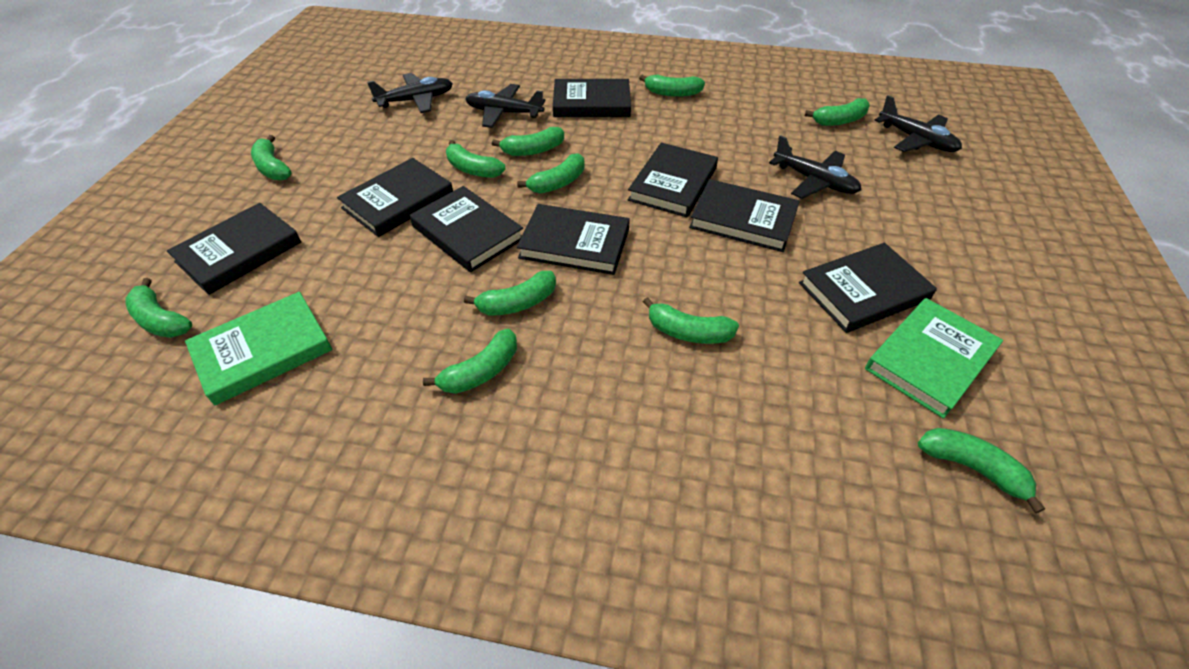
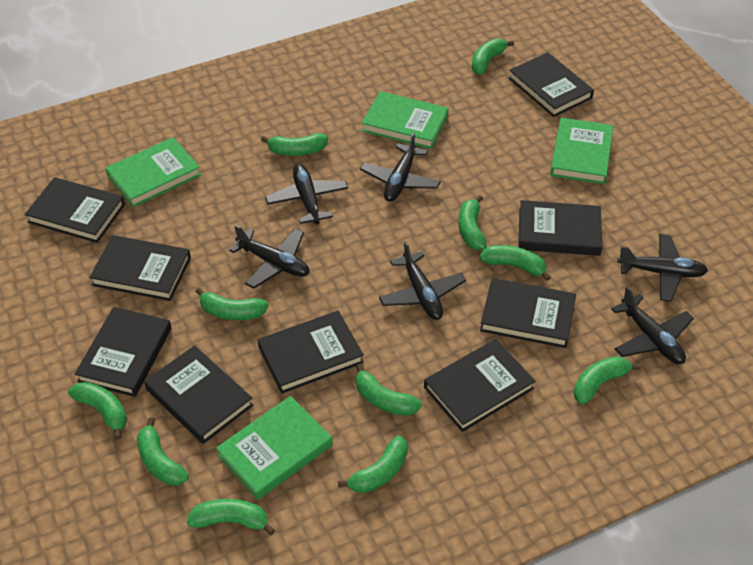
black book: [167,203,301,295] [337,158,453,237] [410,186,523,272] [517,204,630,275] [553,79,631,117] [628,143,718,218] [689,179,800,252] [799,243,937,333] = 8 -> [25,177,125,243] [75,307,172,397] [89,235,191,301] [144,345,253,444] [258,311,364,394] [424,339,536,432] [480,278,576,348] [509,53,594,117] [518,200,602,256] = 9
black plane: [367,73,453,113] [465,84,546,128] [769,135,861,199] [874,95,962,152] = 4 -> [229,225,309,289] [265,164,348,224] [360,132,441,202] [379,241,466,320] [611,286,694,364] [617,234,708,301] = 6
green book: [185,292,333,405] [865,298,1003,419] = 2 -> [105,137,201,207] [216,396,333,500] [362,91,449,149] [550,118,613,184] = 4

